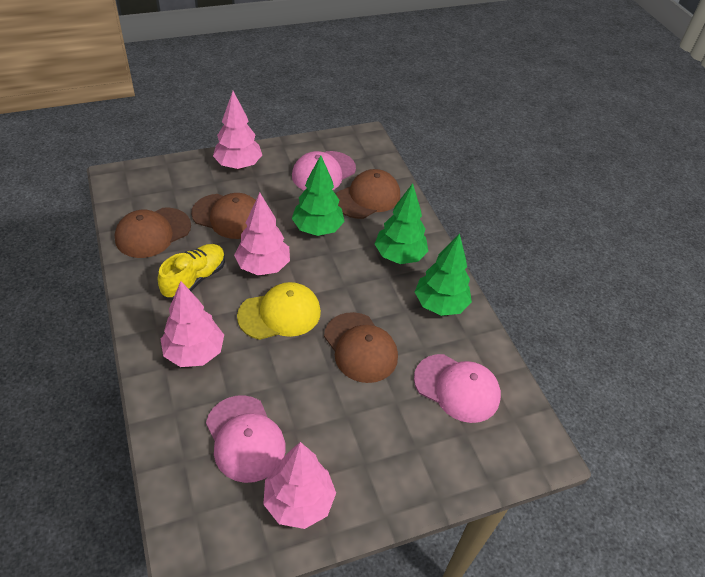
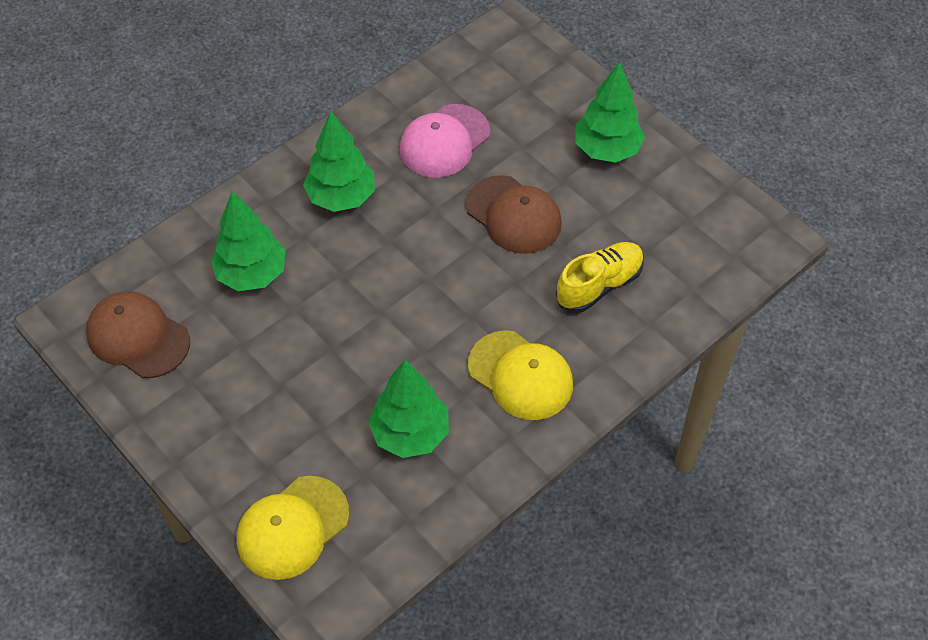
brown cap: [115,208,191,258] [191,193,256,239] [324,312,398,383] [336,169,400,219] = 4 -> [86,291,190,378] [466,175,562,254] = 2
green tree: [292,155,345,236] [375,183,428,264] [415,233,472,316] = 3 -> [211,191,286,291] [303,111,375,212] [368,360,449,458] [575,61,645,163] = 4
pink cap: [206,395,286,483] [292,151,356,191] [414,354,501,423] = 3 -> [399,104,490,178] = 1
pink tree: [161,281,224,367] [213,91,262,169] [234,193,290,276] [263,442,336,529] = 4 -> none = 0
yellow cap: [237,282,321,340] = 1 -> [237,476,349,580] [468,330,573,420] = 2

